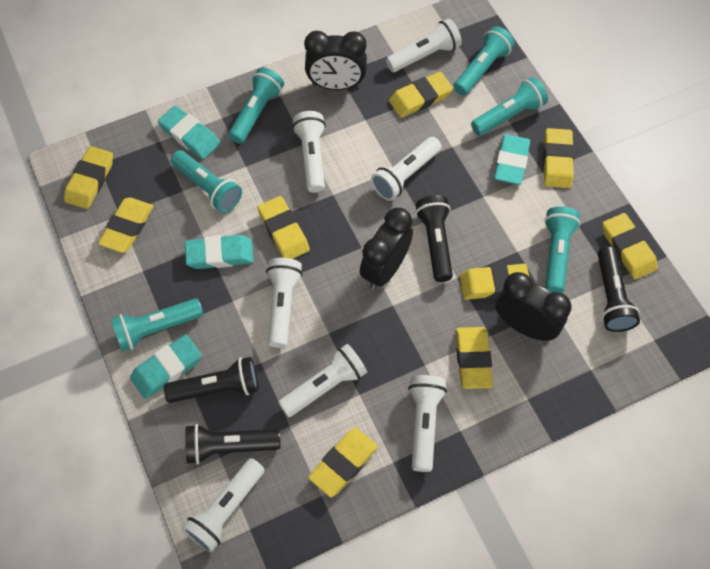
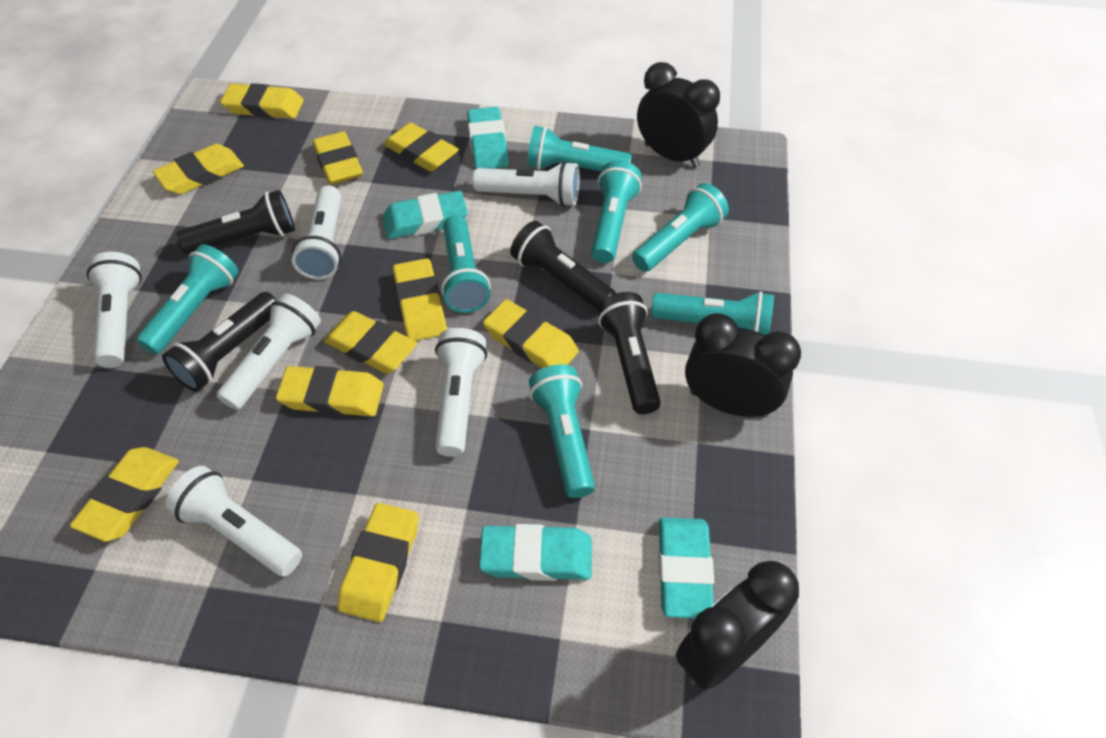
turquoise flashlight: [111,299,203,352] [171,150,242,213] [228,67,284,144] [453,26,515,96] [471,77,548,136] [544,206,581,293] = 6 -> [136,244,239,355] [441,215,491,313] [527,126,632,171] [529,364,595,498] [591,160,642,263] [632,183,729,272] [651,291,774,335] = 7
white flashlight: [182,458,265,552] [266,258,302,348] [278,344,367,417] [292,111,326,193] [371,137,442,201] [386,19,462,72] [408,375,447,472] = 7 -> [87,252,142,368] [166,466,302,577] [217,293,321,410] [292,185,341,280] [435,328,487,457] [473,161,579,207] = 6
yellow eraser: [64,146,113,209] [98,197,153,253] [257,196,310,259] [308,428,378,498] [389,72,453,118] [456,327,493,389] [460,264,529,300] [543,128,574,188] [602,213,658,280] = 9 -> [70,447,179,542] [153,144,244,194] [220,83,304,119] [276,366,384,417] [312,131,363,185] [323,311,417,374] [337,503,419,622] [383,123,459,172] [393,258,447,341] [483,299,579,368] = 10

